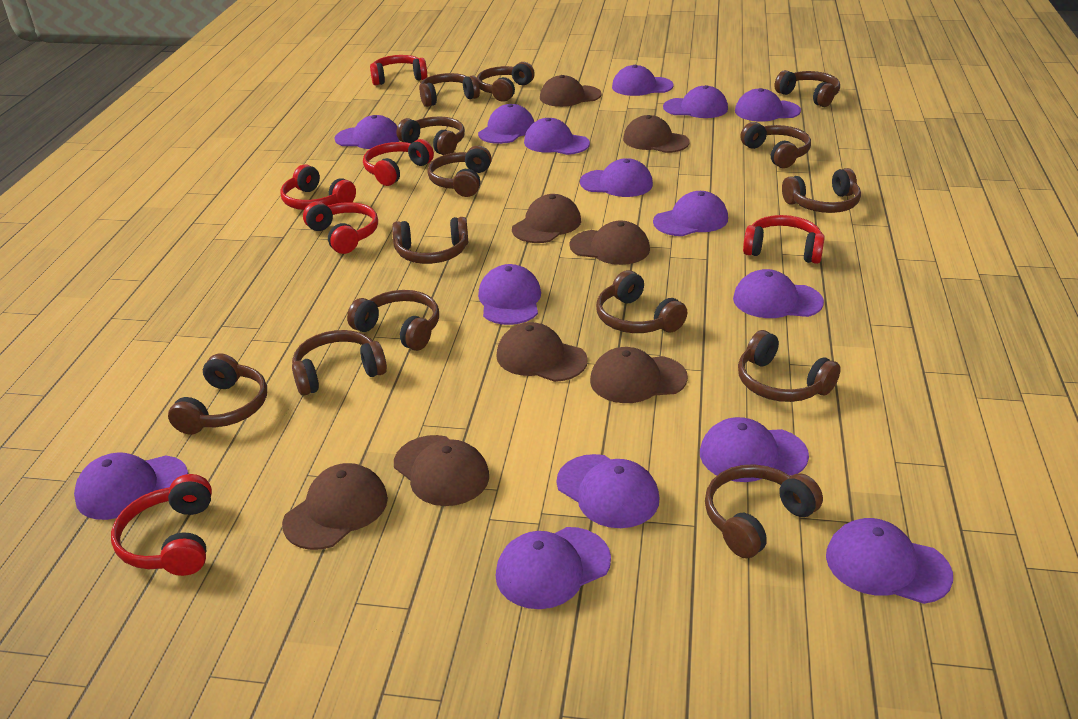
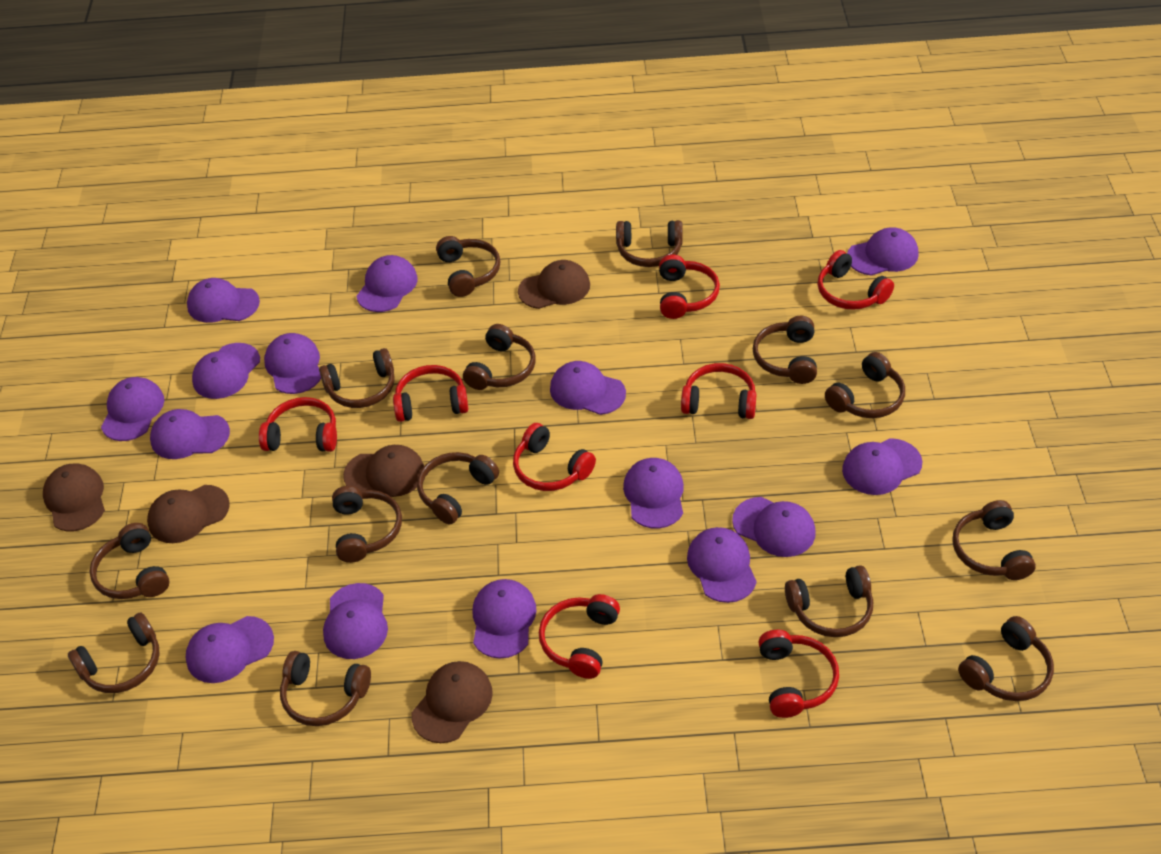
brown cap: [282,463,388,550] [394,435,489,506] [496,322,588,382] [512,194,581,243] [540,75,602,107] [569,220,650,265] [590,347,688,403] [623,115,690,153] = 8 -> [43,464,105,531] [147,485,230,543] [343,445,424,497] [412,661,493,743] [518,260,590,309] = 5
red headphones: [111,474,212,576] [280,164,356,210] [303,202,378,254] [363,139,434,186] [370,55,427,86] [743,215,825,264] = 6 -> [259,397,337,452] [393,365,468,422] [513,423,596,491] [539,594,620,679] [659,254,720,319] [681,363,756,419] [758,630,839,718] [818,250,894,310] = 8

